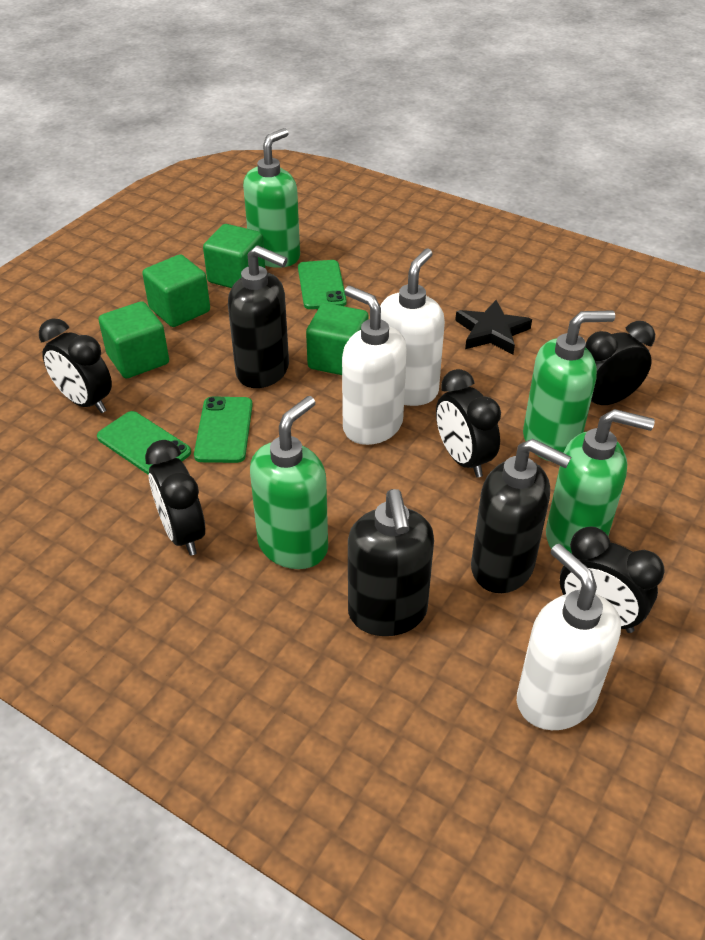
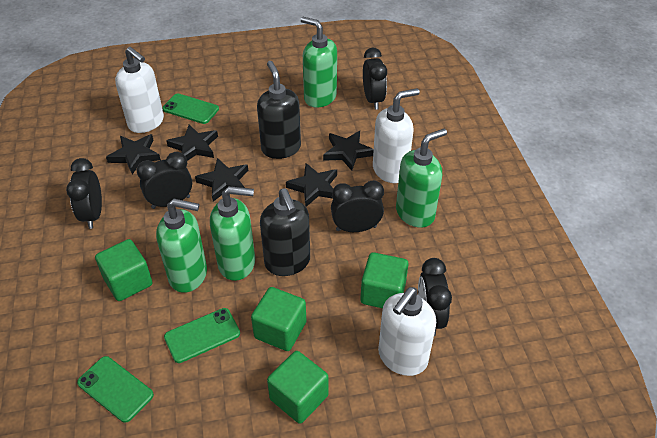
black soap dispenser: [228,245,289,388] [348,489,434,636] [471,439,571,593] = 3 -> [257,61,301,159] [260,188,310,276] = 2
black star: [455,300,532,354] = 1 -> [106,134,161,174] [166,124,218,161] [195,158,248,202] [286,163,337,207] [323,131,374,171] = 5

